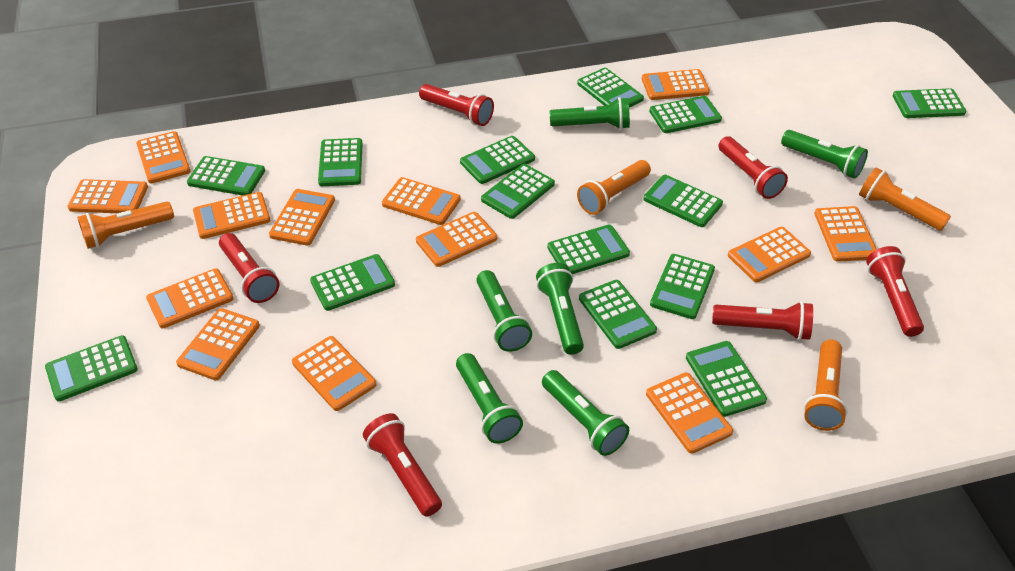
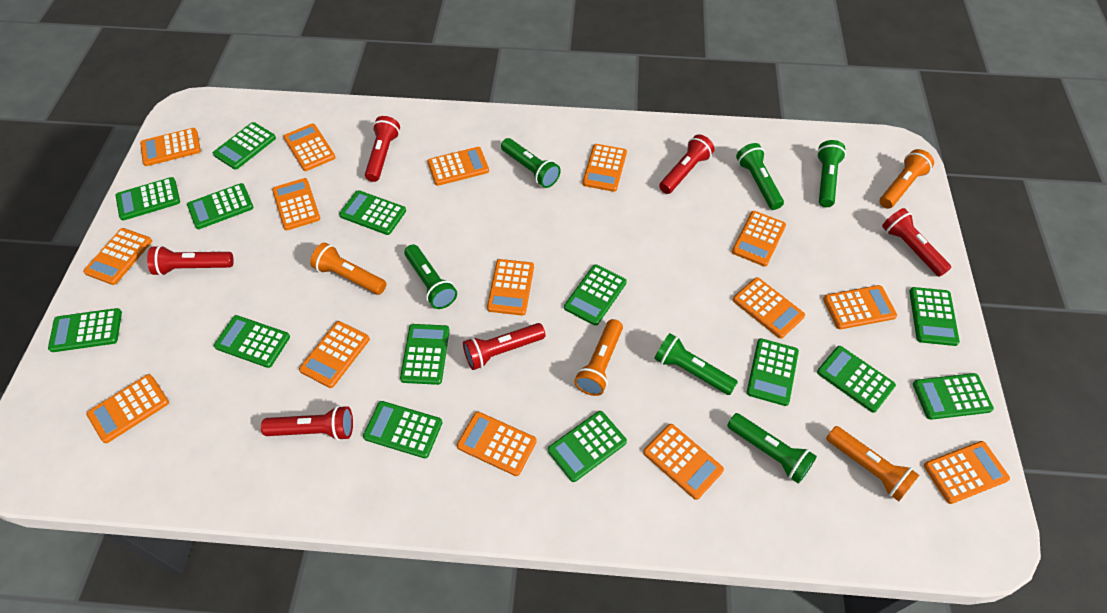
orange calculator: [67,179,148,213] [136,131,191,184] [146,268,234,328] [176,308,260,380] [193,192,270,239] [269,189,335,246] [292,336,376,411] [382,177,461,225] [416,212,497,267] [642,69,710,100] [646,373,733,454] [728,227,811,282] [814,206,877,262] = 13 -> [83,228,152,285] [86,374,169,443] [140,128,201,166] [272,178,320,230] [283,123,336,171] [299,321,370,388] [427,147,489,186] [457,412,537,476] [487,259,534,316] [582,144,627,192] [643,424,724,500] [732,211,786,267] [733,277,805,339] [823,285,897,329] [924,441,1010,504] = 15

